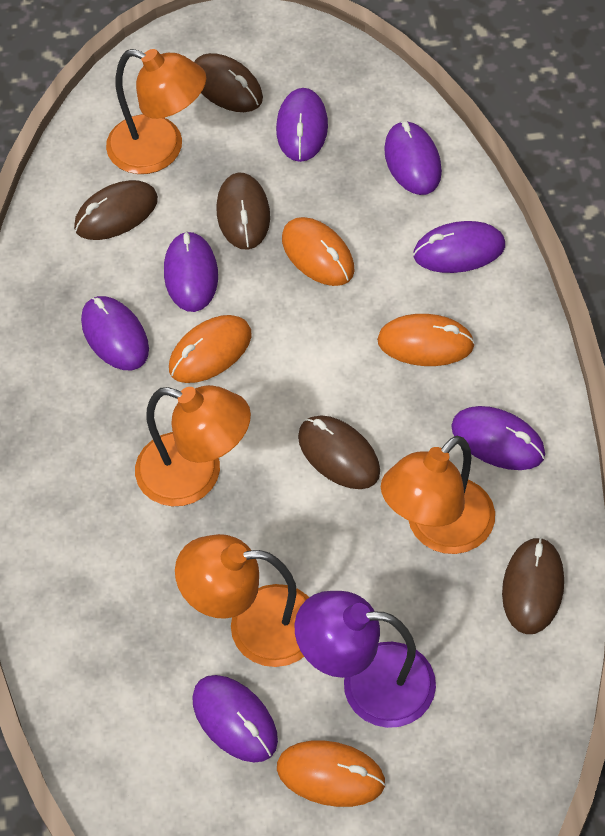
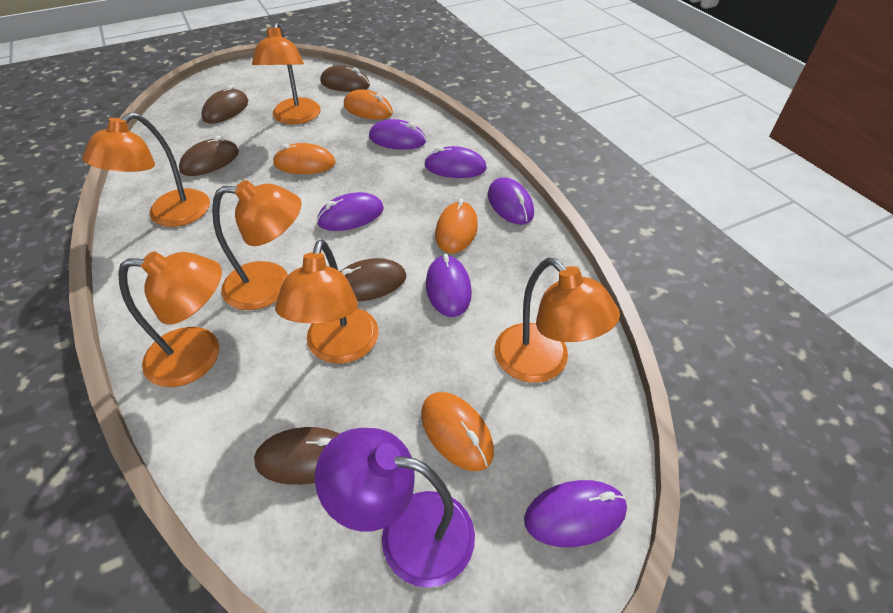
orange lamp: [106,49,206,174] [135,385,251,506] [175,534,309,667] [381,436,495,554] = 4 -> [83,112,210,227] [118,251,222,387] [212,180,301,310] [252,22,321,125] [275,239,379,364] [494,258,620,383] = 6
purple mouse: [81,296,149,370] [164,231,218,312] [192,675,278,762] [276,88,328,162] [384,121,442,195] [413,221,505,273] [451,406,545,470] = 7 -> [317,192,384,231] [369,119,426,150] [424,146,487,178] [426,254,472,317] [488,177,534,225] [524,480,627,547] = 6

